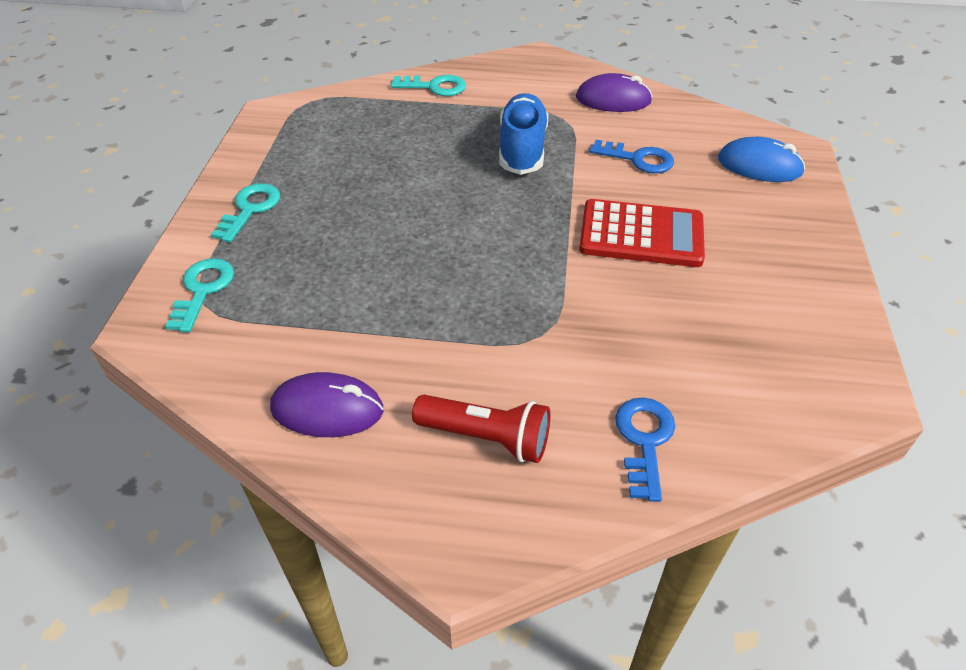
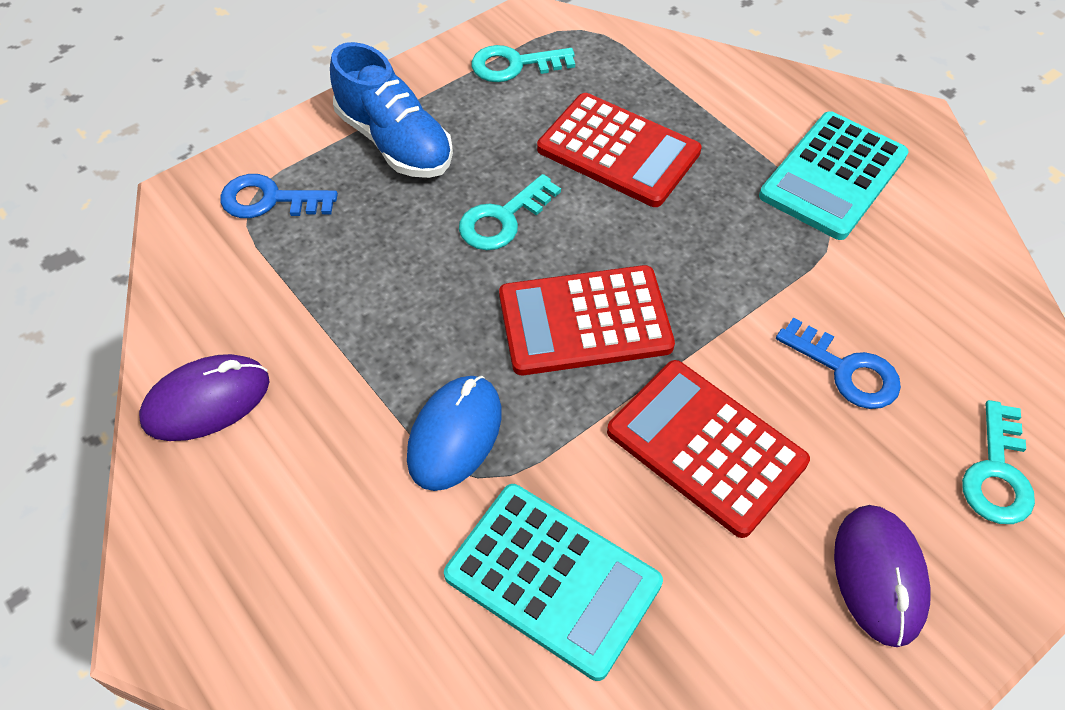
red calculator: [579,199,705,267] = 1 -> [499,265,675,375] [537,93,702,207] [607,360,810,538] = 3
red flashlight: [412,395,550,463] = 1 -> none = 0
turquoise calculator: none = 0 -> [444,484,663,681] [759,111,909,240] = 2

